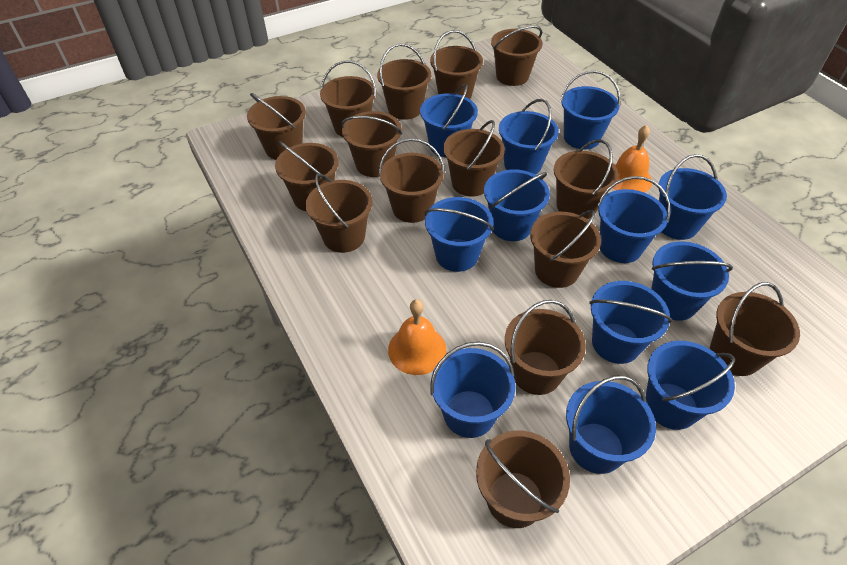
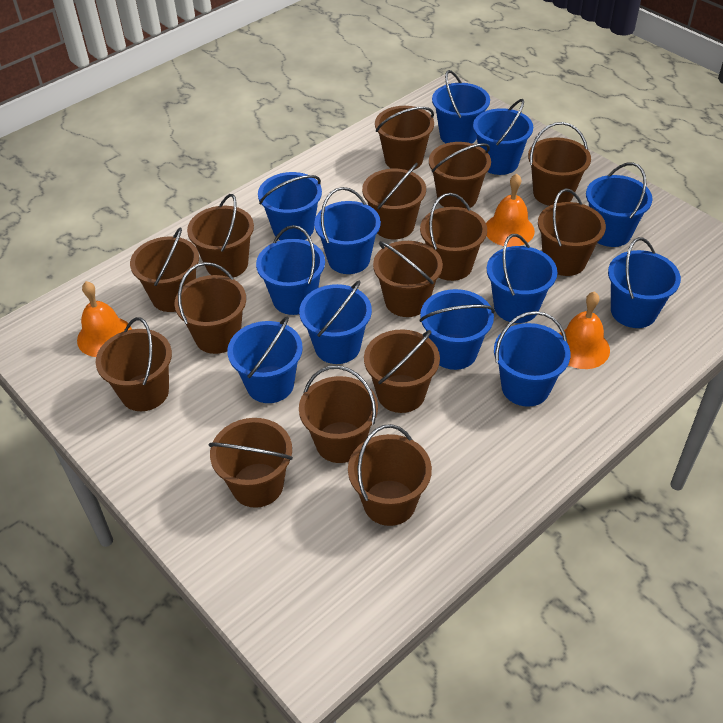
orange bell: [388,299,446,375] [613,125,652,193] = 2 -> [77,281,132,357] [486,173,535,247] [559,291,610,369] = 3

